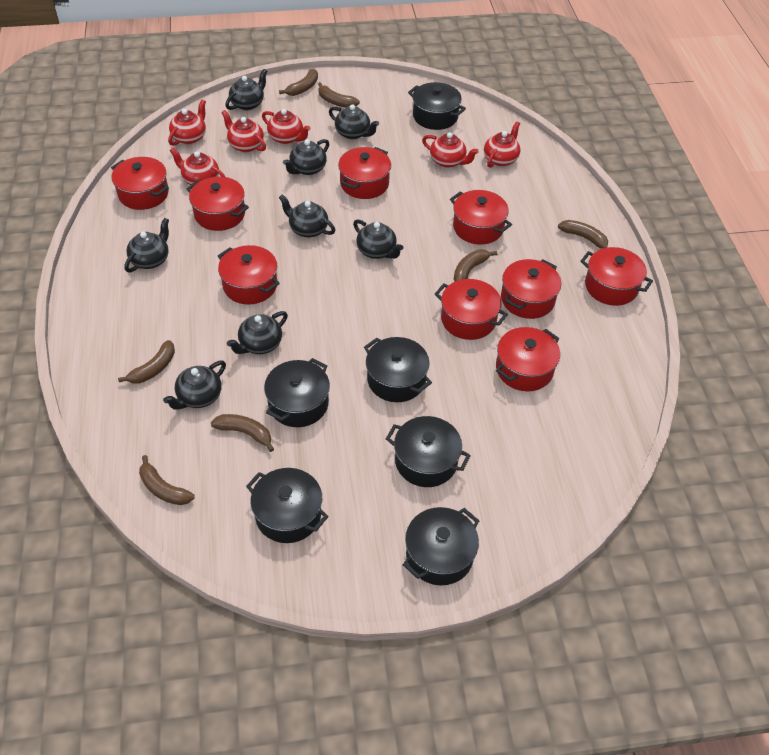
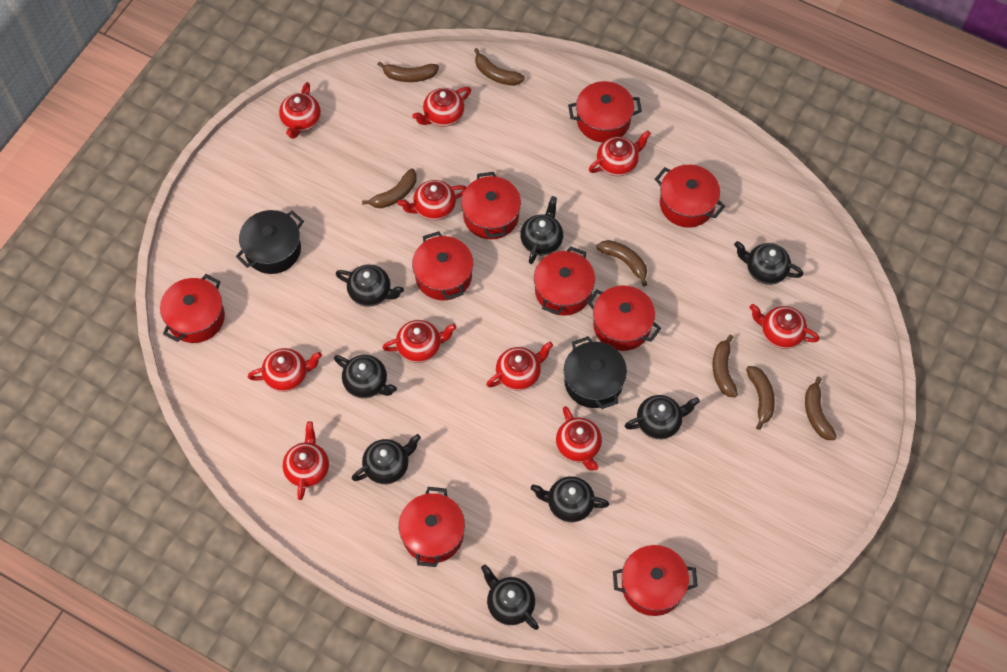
black pot: [246,468,329,543] [264,358,330,427] [364,337,432,402] [386,416,471,487] [403,507,479,585] [408,82,466,130] = 6 -> [236,210,304,274] [564,336,627,409] = 2
red teapot: [168,99,206,146] [170,148,225,185] [221,110,266,152] [262,109,310,144] [422,132,479,168] [484,121,520,168] = 6 -> [248,348,322,392] [279,82,321,139] [283,421,329,500] [382,320,457,363] [398,180,467,220] [412,87,471,127] [487,341,553,391] [556,406,602,471] [589,130,651,176] [750,304,820,349] = 10

